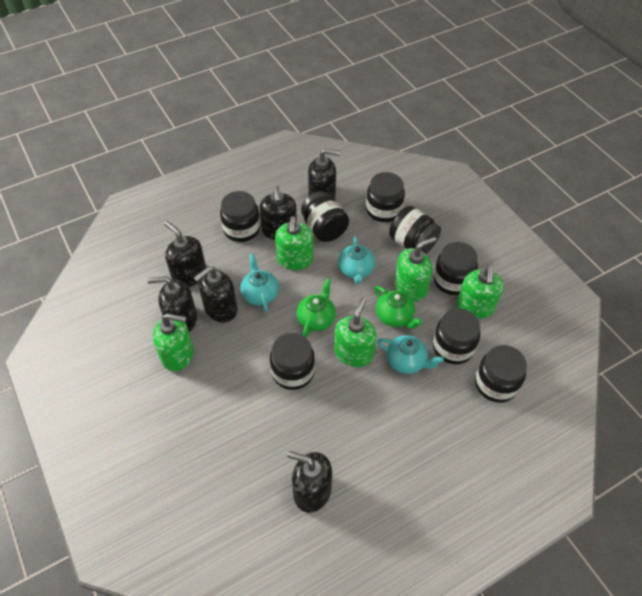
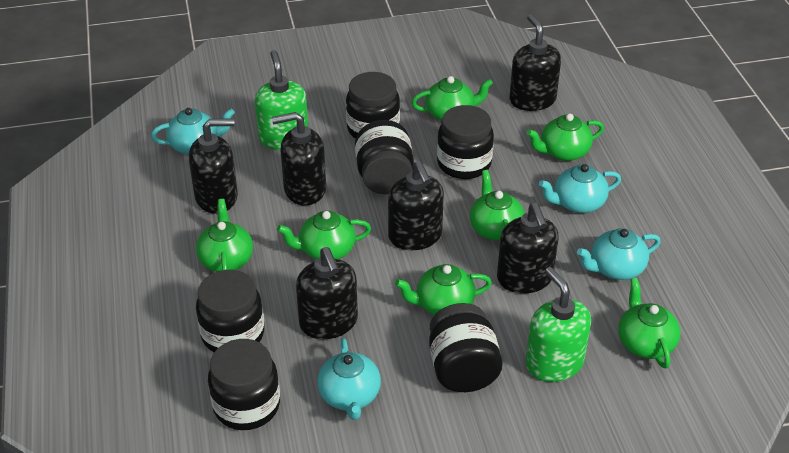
black jar: [220,191,260,242] [270,333,315,390] [301,191,349,242] [366,172,405,222] [389,206,441,254] [433,242,478,295] [433,308,480,364] [475,345,527,403] = 8 -> [196,270,264,352] [208,339,280,430] [346,72,400,139] [355,120,414,194] [429,303,503,392] [437,105,494,179] = 6
green soap dispenser: [153,313,194,372] [275,216,314,270] [334,297,377,367] [395,237,436,301] [457,265,504,319] = 5 -> [255,50,308,150] [526,267,591,382] = 2
green teapot: [297,279,336,337] [374,286,422,329] = 2 -> [196,199,253,272] [277,211,371,259] [395,264,492,315] [411,76,493,121] [470,170,525,241] [527,114,604,161] [618,278,680,369] = 7
turquoise teapot: [240,254,279,312] [338,236,375,284] [377,335,444,374] = 3 -> [151,108,235,155] [317,338,381,420] [539,164,621,213] [577,228,661,280] = 4

